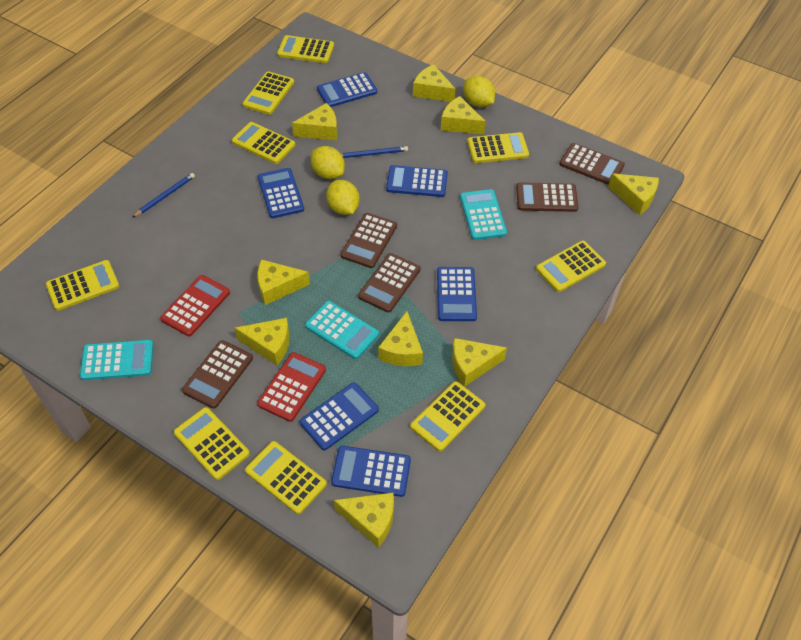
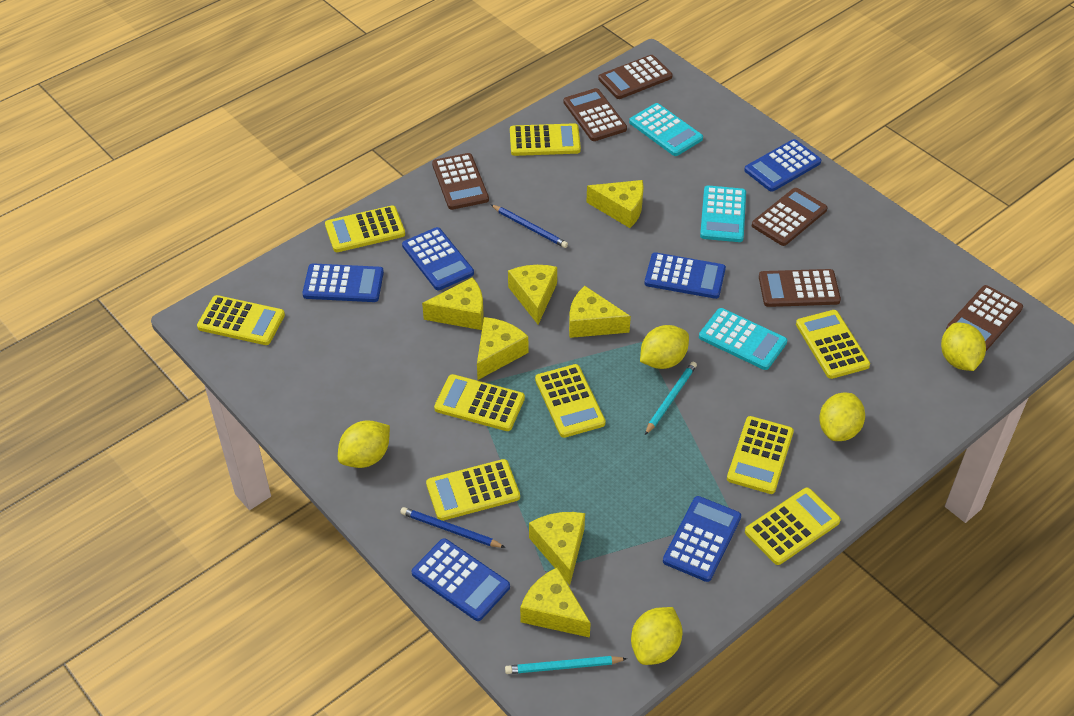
brown calculator: [182,340,253,409] [340,213,397,268] [358,253,420,313] [516,182,578,212] [559,143,625,185] = 5 -> [432,153,489,210] [564,88,627,141] [598,55,673,99] [752,188,827,246] [759,269,841,307] [946,285,1023,351] = 6
red calculator: [160,275,230,336] [257,352,326,422] = 2 -> none = 0
turquoise pencil: none = 0 -> [505,656,627,674] [645,362,697,435] = 2
yellow cheese: [234,318,290,366] [257,259,310,305] [292,103,337,141] [334,493,394,548] [378,311,423,366] [413,64,456,102] [441,96,486,135] [452,338,507,387] [608,173,659,215] = 9 -> [422,277,484,330] [477,317,528,380] [508,265,557,325] [520,567,591,638] [529,512,585,585] [569,286,631,338] [586,180,644,228] = 7
yellow lemon: [311,146,345,179] [326,180,360,215] [463,76,495,107] = 3 -> [338,420,390,468] [631,607,683,665] [640,325,689,369] [819,393,865,441] [941,323,986,371] = 5

